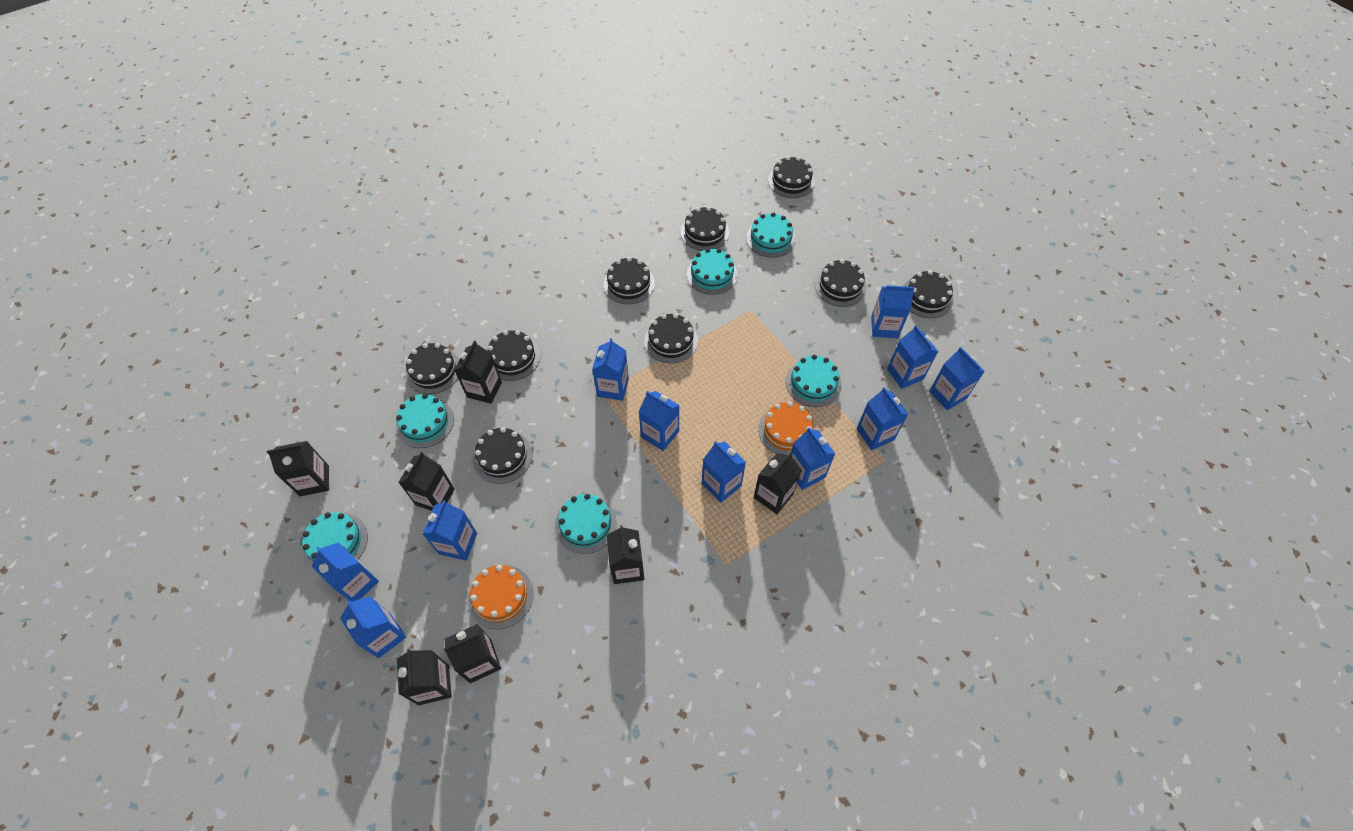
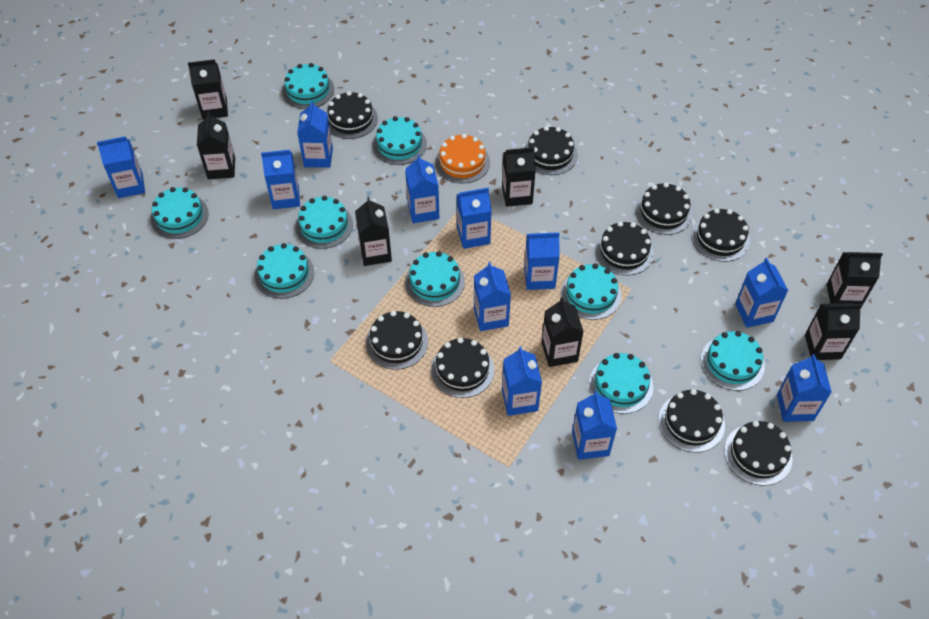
orange cake: [468,565,533,629] [758,402,816,455] = 2 -> [435,134,490,184] = 1
turquoise cake: [302,512,368,569] [396,394,454,448] [555,494,617,554] [687,248,738,295] [746,212,796,258] [786,355,842,407] = 6 -> [150,187,209,239] [254,243,314,299] [282,63,334,109] [295,196,353,249] [372,116,427,165] [405,251,465,307] [561,263,622,320] [589,353,653,414] [701,331,765,391] = 9

